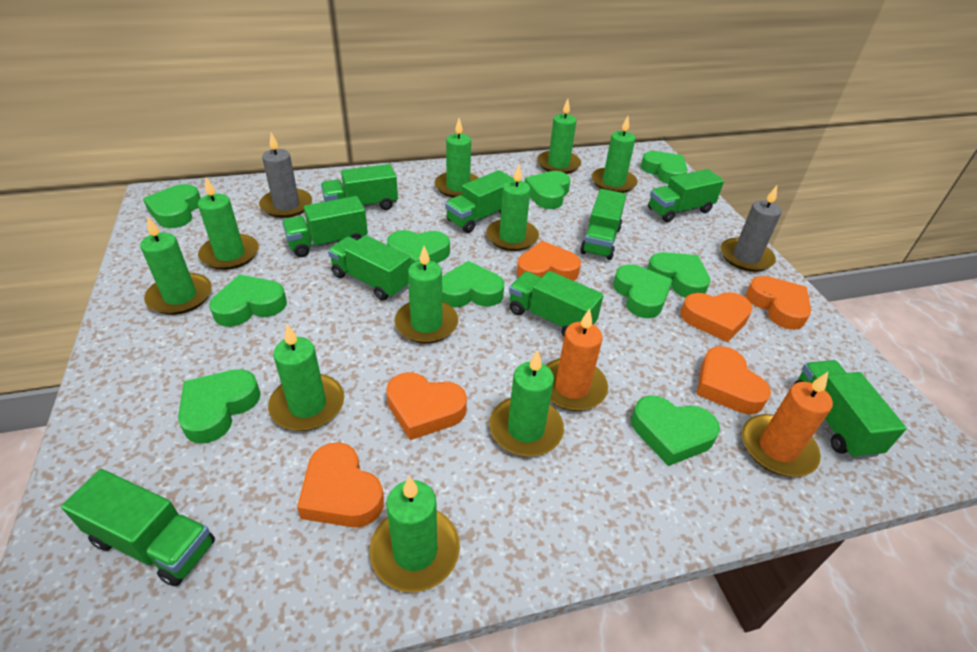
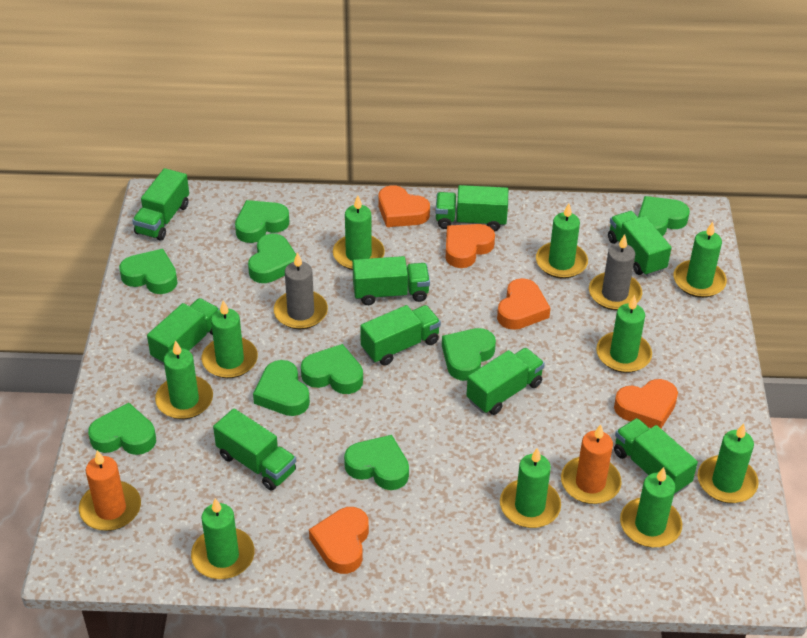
green heart: [143,184,201,228] [178,369,261,444] [209,274,287,327] [387,230,450,265] [442,261,504,308] [525,171,570,209] [613,264,673,318] [631,395,720,466] [641,151,687,184] [647,252,710,298] = 10 -> [88,403,156,455] [119,249,178,294] [235,200,289,243] [248,234,296,283] [253,360,310,416] [301,344,363,394] [344,435,409,490] [442,328,496,381] [638,196,690,236] = 9
orange heart: [297,442,384,527] [386,372,467,440] [517,241,581,281] [680,292,753,342] [697,346,771,414] [746,276,811,330] = 6 -> [309,507,369,574] [378,185,430,227] [445,224,495,268] [497,278,551,330] [614,379,678,428] = 5

